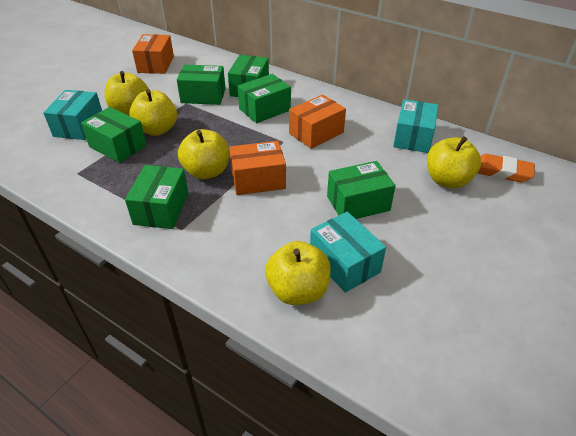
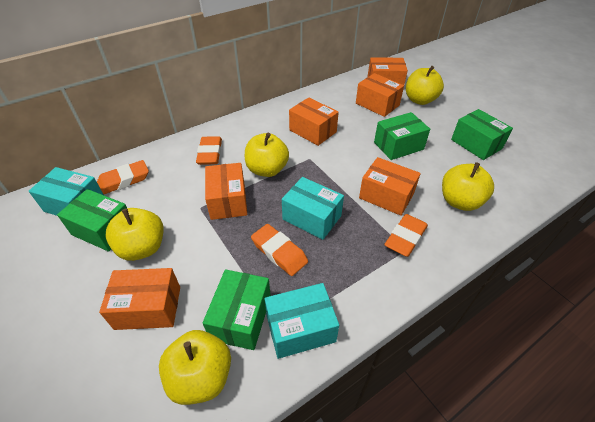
green box: [81,107,147,163] [125,165,189,229] [177,65,226,105] [228,55,269,97] [237,74,291,123] [327,161,396,219] = 6 -> [57,189,127,252] [203,270,271,350] [374,112,430,160] [451,109,513,160] = 4
orange box: [132,34,174,74] [229,141,286,195] [289,95,346,149] = 3 -> [99,268,180,330] [205,163,247,220] [289,97,339,146] [356,73,404,117] [359,157,421,216] [368,57,408,85] = 6
orange eraser: [478,154,535,182] = 1 -> [97,160,149,194] [196,136,222,165] [251,224,308,276] [384,214,428,257] = 4

